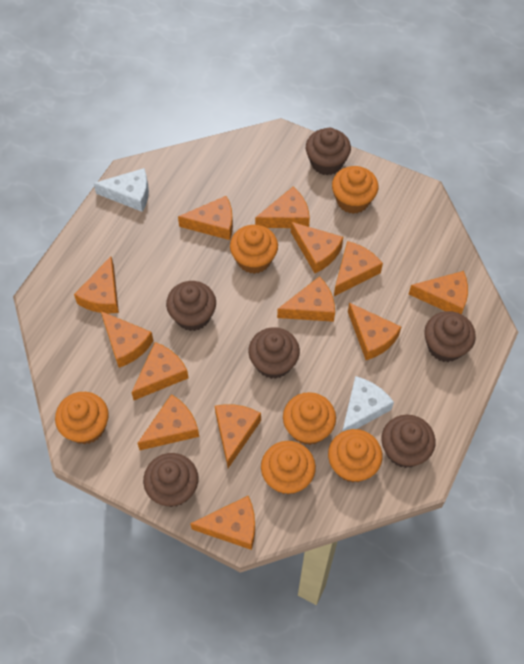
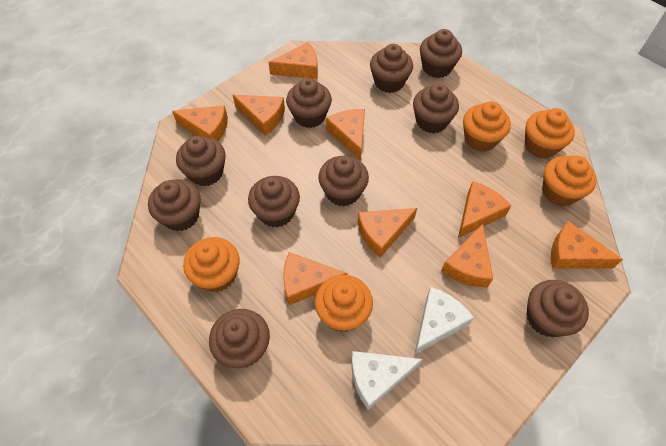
brown cupcake: [143,453,198,507] [166,281,216,331] [248,327,300,379] [306,128,351,175] [381,415,436,468] [424,311,476,362] = 6 -> [148,179,201,231] [176,136,225,186] [209,309,270,369] [248,176,300,228] [286,78,332,128] [318,156,369,206] [370,44,413,93] [413,83,459,133] [420,29,462,78] [527,280,589,337] = 10
orange cheese: [74,256,119,314] [101,311,154,368] [131,342,189,400] [137,394,199,450] [178,196,233,240] [190,496,255,550] [215,404,261,468] [255,187,310,228] [277,276,335,322] [291,222,343,273] [334,241,383,296] [348,303,401,360] [409,271,468,314] = 13 -> [172,105,228,142] [233,95,285,136] [268,42,318,79] [283,252,347,305] [326,109,365,161] [358,208,417,258] [441,224,493,288] [458,181,512,238] [551,221,623,269] = 9
orange cupcake: [55,392,109,444] [230,225,278,274] [261,441,316,495] [283,392,336,445] [328,429,383,483] [332,166,378,214] = 6 -> [183,237,240,292] [315,275,373,332] [463,102,511,152] [525,108,575,159] [542,155,597,206] = 5

